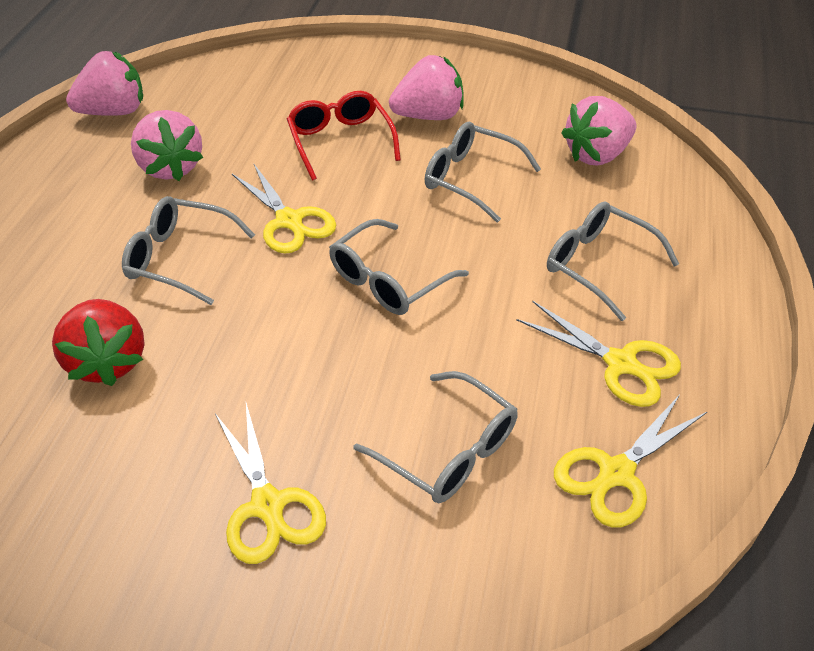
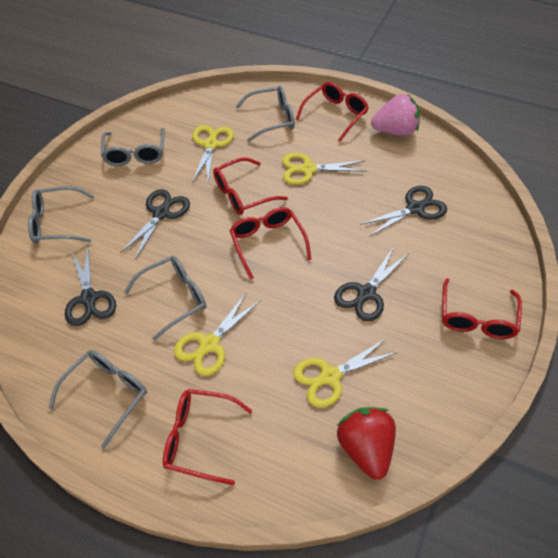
black scissors: none = 0 -> [65,247,116,326] [120,189,190,260] [334,246,408,322] [360,186,447,237] = 4
pink strawberry: [66,51,143,116] [131,110,203,181] [389,55,464,120] [561,96,637,165] = 4 -> [371,94,420,136] = 1
red glasses: [287,91,401,180] = 1 -> [163,389,252,485] [213,157,288,215] [229,207,311,280] [296,82,369,142] [442,278,522,339] = 5

